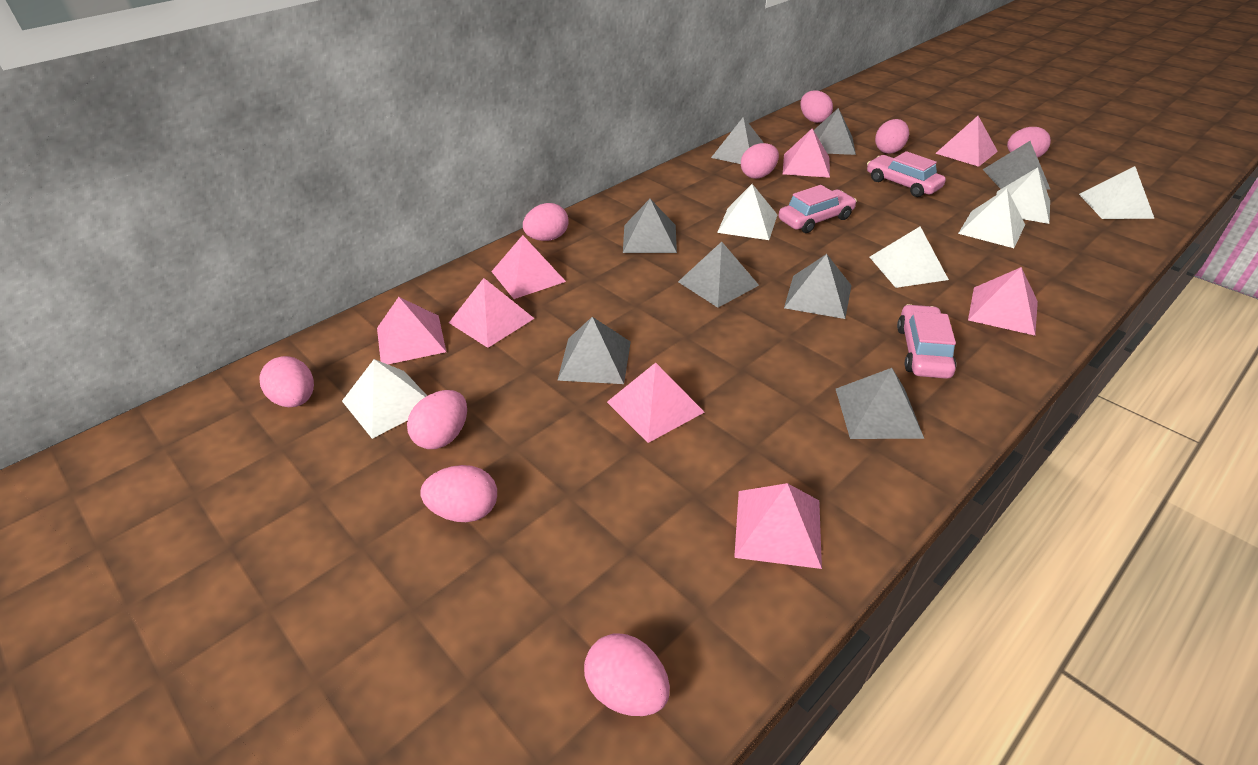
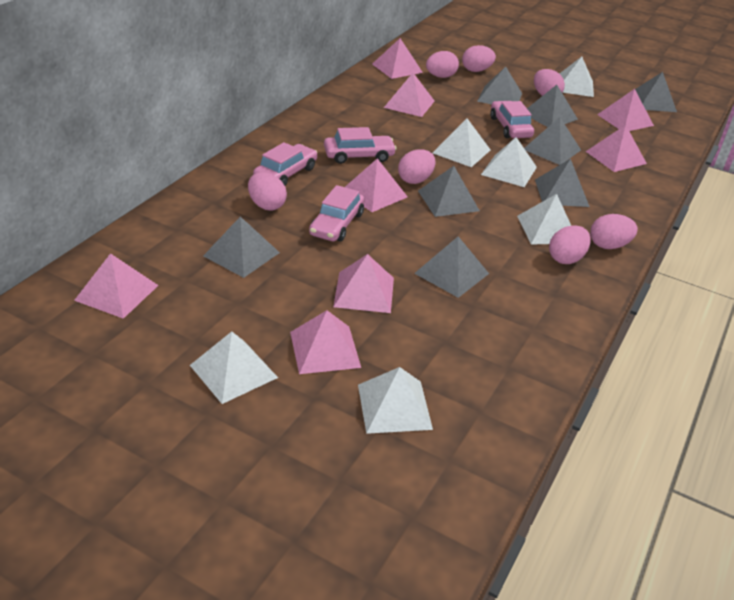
pink car: [779,185,857,233] [867,151,946,197] [897,304,956,379] = 3 -> [253,142,317,186] [309,185,365,242] [324,127,397,164] [490,101,534,138] = 4
pink egg: [259,356,314,407] [407,390,467,449] [420,465,497,522] [523,203,569,241] [584,633,670,716] [741,143,779,179] [800,90,833,123] [875,119,909,154] [1007,127,1051,158] = 9 -> [248,172,287,211] [398,149,435,184] [426,51,459,78] [462,45,496,72] [534,69,565,96] [549,225,591,264] [590,214,638,249] = 7

